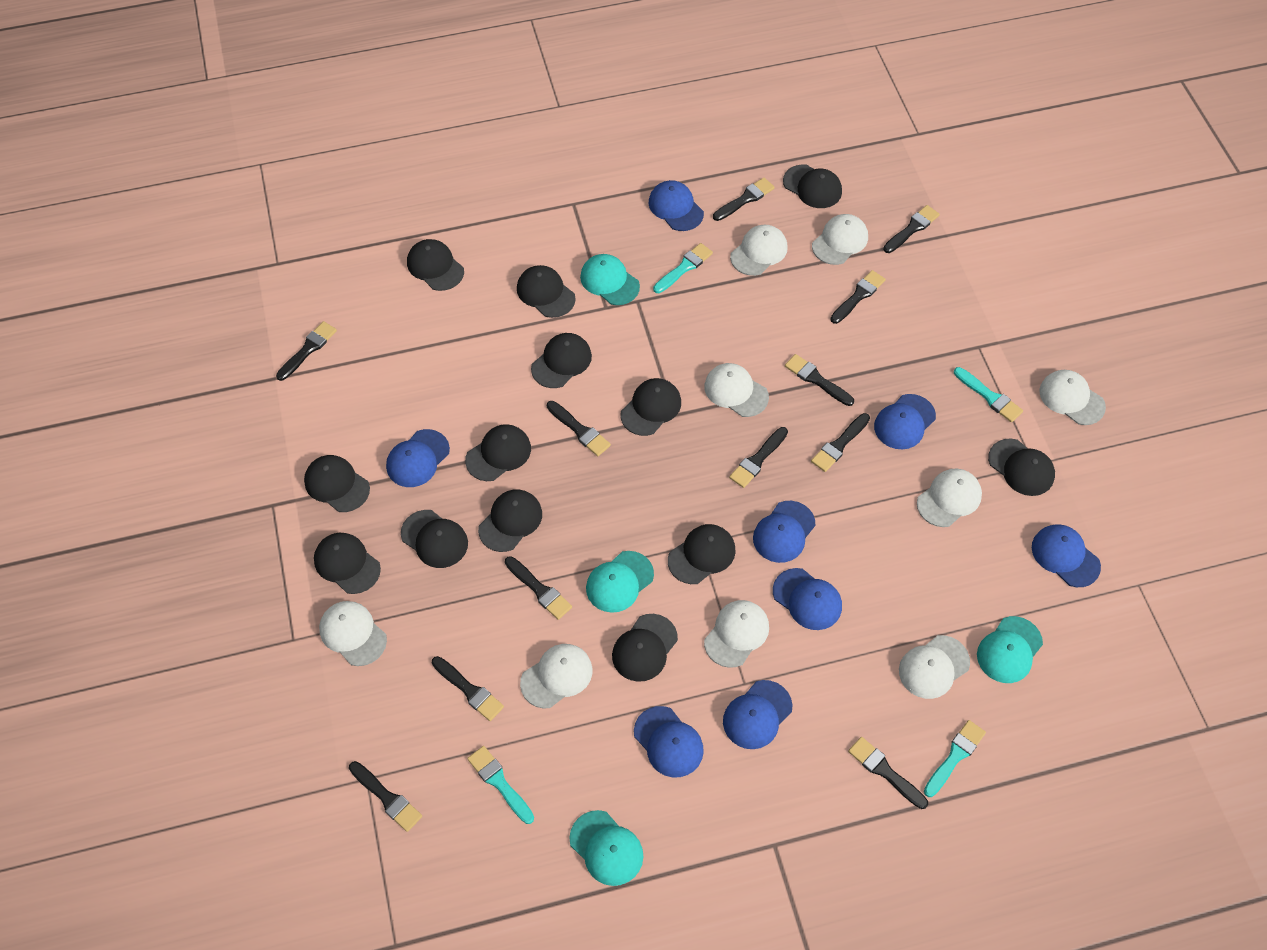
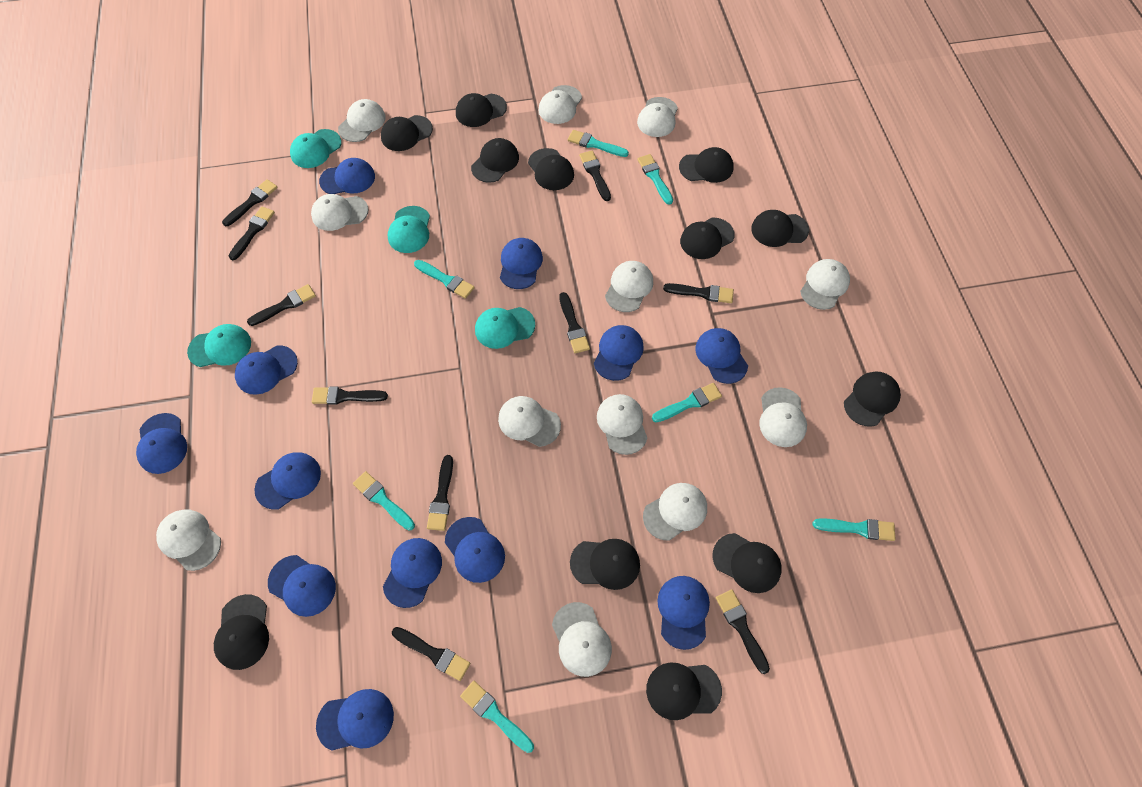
black brush: [276,321,337,381] [349,761,422,832] [432,656,504,721] [505,556,572,620] [547,401,611,456] [713,178,775,221] [729,427,788,488] [785,354,854,406] [811,413,870,472] [830,270,886,324] [848,737,928,809] [883,205,940,253] = 12 -> [222,179,278,226] [229,206,275,260] [247,284,316,326] [312,387,388,405] [392,627,470,681] [427,455,453,531] [559,292,590,353] [579,150,611,201] [663,283,734,303] [716,589,770,674] = 10
black cap: [304,455,370,512] [314,533,381,594] [401,510,468,568] [407,239,464,291] [465,424,531,481] [478,489,542,552] [517,265,576,318] [531,333,592,388] [612,614,678,682] [620,378,681,436] [668,524,736,584] [783,164,842,208] [988,438,1055,496] = 13 -> [214,594,269,670] [381,115,433,151] [456,93,507,127] [471,138,519,183] [528,148,574,190] [570,539,640,590] [646,662,722,720] [679,147,734,183] [680,218,735,259] [712,533,782,593] [751,210,809,247] [844,371,901,427] = 12
blue cap: [386,429,450,487] [634,706,704,777] [649,180,704,231] [723,680,792,749] [753,501,815,563] [773,568,842,630] [874,394,936,449] [1032,524,1101,587] = 8 -> [136,413,187,474] [235,345,298,395] [254,452,321,510] [268,555,336,617] [316,689,394,751] [319,158,375,194] [383,538,442,608] [445,517,505,583] [500,238,543,289] [594,325,644,381] [657,576,710,650] [695,328,748,384] = 12
turquoise brush: [467,746,534,824] [653,243,713,293] [924,720,986,797] [954,367,1023,422] = 4 -> [353,471,415,531] [414,260,475,299] [460,681,534,753] [568,130,629,157] [637,154,673,205] [652,383,722,422] [813,518,896,541] = 7
white cap: [319,601,387,666] [520,644,592,708] [704,363,769,417] [704,600,769,668] [730,225,787,276] [812,214,868,265] [899,635,970,699] [917,469,982,527] [1039,370,1106,425] = 9 -> [156,509,221,571] [311,194,368,231] [338,99,386,142] [498,396,561,447] [538,85,582,124] [552,602,612,677] [597,394,647,455] [605,261,653,312] [637,97,678,137] [643,483,707,541] [759,387,807,447] [800,259,850,310] = 12

